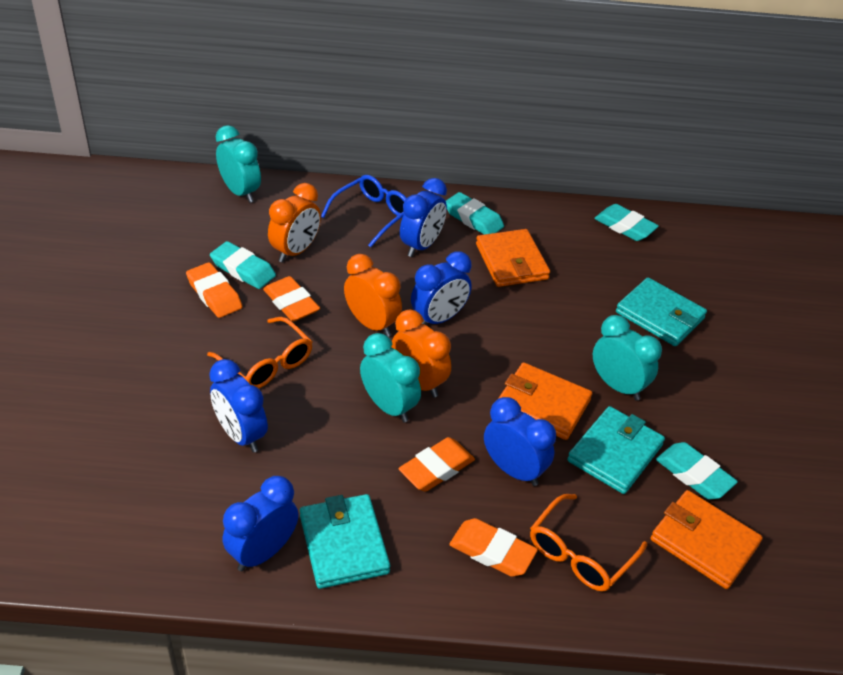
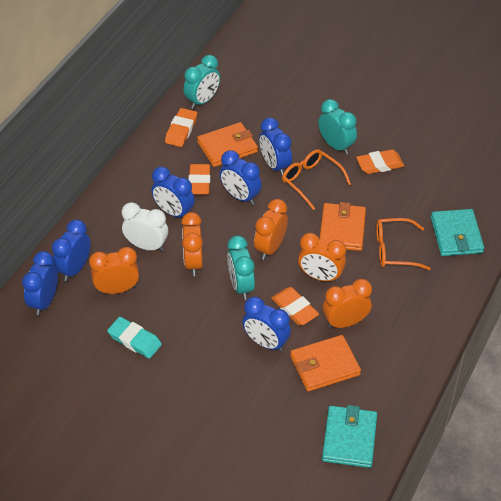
blue clock: [209,359,268,453] [223,476,299,571] [400,178,447,257] [411,251,472,325] [484,397,556,486] = 5 -> [22,251,58,316] [52,219,91,282] [151,167,195,217] [220,150,262,205] [242,297,291,352] [259,118,292,176] = 6
blue glasses: [321,175,407,248] = 1 -> none = 0
orange clock: [268,183,321,263] [344,254,402,337] [392,310,451,397] = 3 -> [89,247,139,294] [181,212,203,276] [254,199,288,260] [298,233,346,282] [323,279,372,329] = 5
turquoise eraser: [210,241,276,289] [446,192,504,235] [594,204,659,241] [656,442,738,499] = 4 -> [107,317,162,359] = 1
turquoise wallet: [300,494,390,589] [567,406,665,494] [616,277,707,346] = 3 -> [322,405,377,468] [431,209,484,256] = 2
white clock: none = 0 -> [122,202,168,251] = 1

